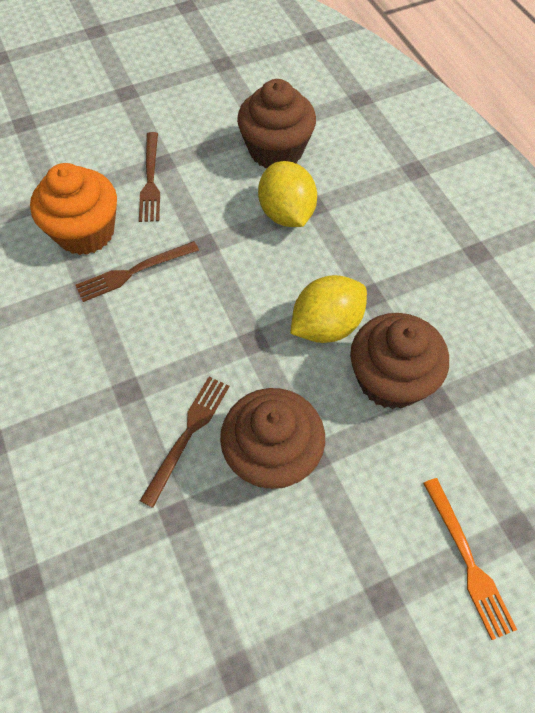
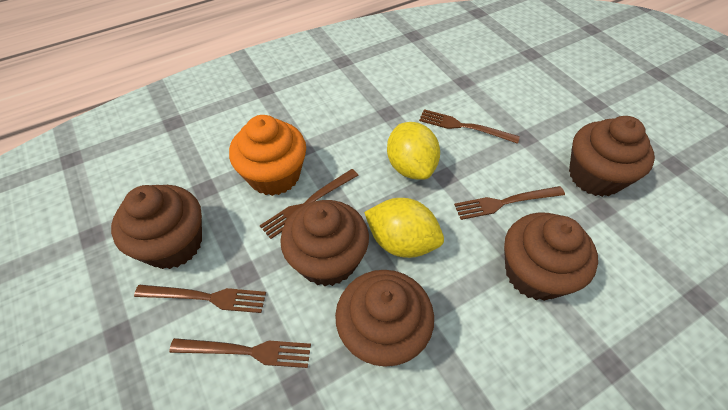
brown cupcake: [220,388,325,489] [237,79,316,168] [350,313,449,409] = 3 -> [111,185,202,269] [280,200,369,286] [335,270,434,367] [504,212,598,301] [569,116,655,197] = 5
brown fork: [75,241,199,302] [139,132,160,222] [140,377,230,508] = 3 -> [134,285,266,313] [169,338,311,368] [260,169,359,239] [419,109,520,144] [454,186,565,220] = 5
orange fork: [423,478,517,640] = 1 -> none = 0

